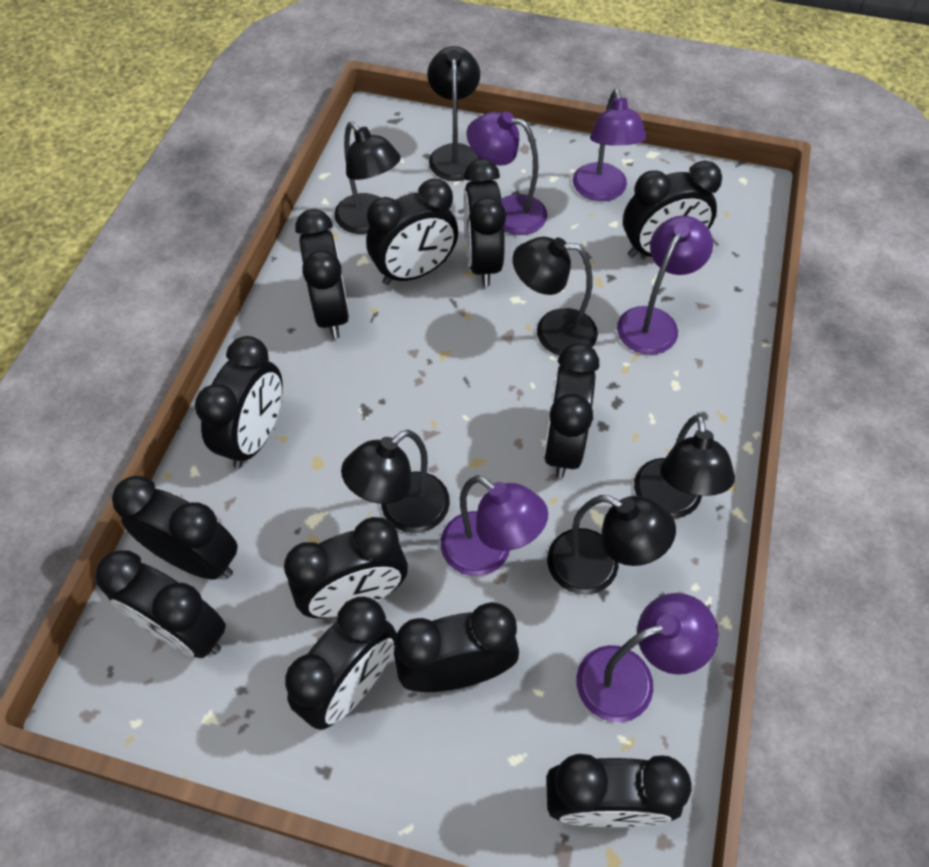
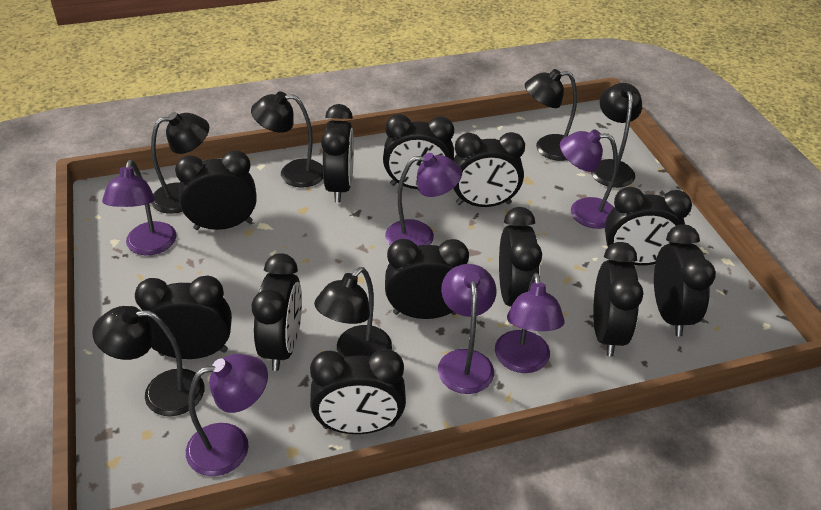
purple lamp: [441,475,548,576] [467,112,547,235] [573,89,647,201] [576,593,718,723] [617,215,713,355] = 5 -> [102,160,177,255] [186,354,268,476] [385,153,462,246] [438,264,497,394] [495,273,565,373] [560,129,618,229] = 6

